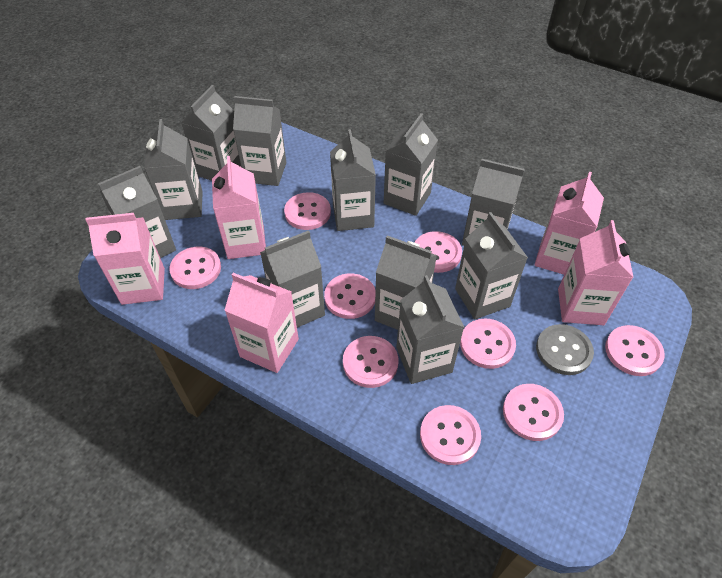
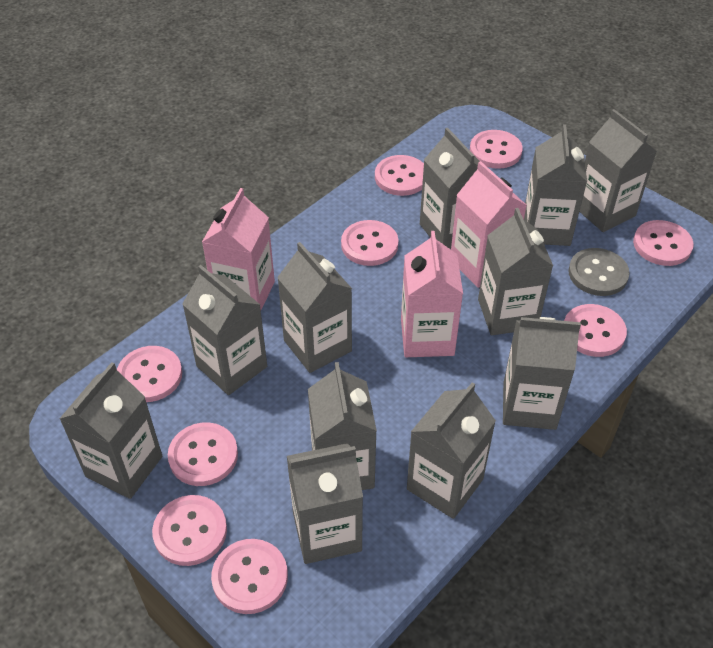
pink carton: [85,213,165,305] [212,156,266,259] [224,273,299,373] [534,172,604,274] [558,220,634,325] = 5 -> [202,188,275,310] [401,231,463,357] [451,161,527,288] = 3

